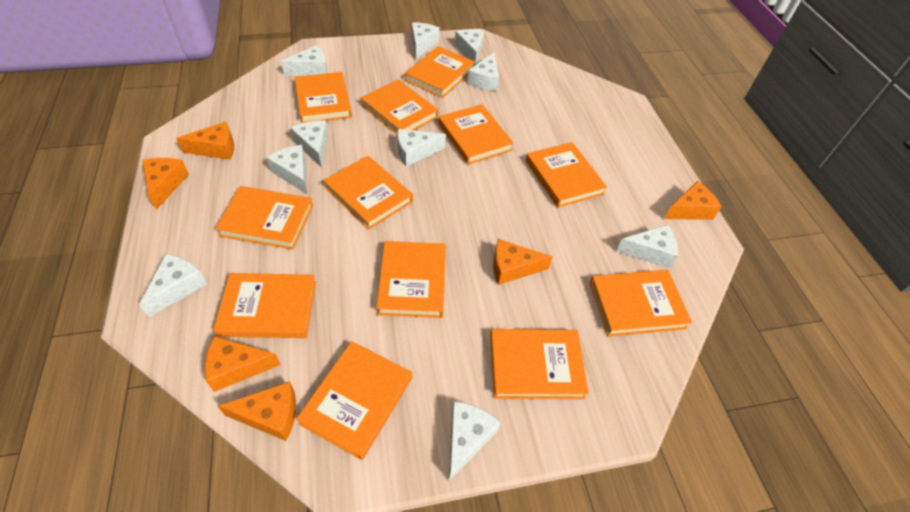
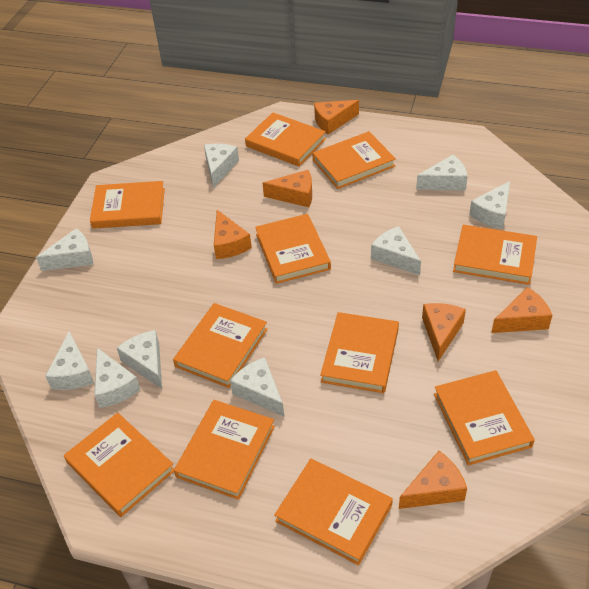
orange book: [213,273,316,338] [215,186,313,250] [294,72,352,123] [296,341,412,460] [323,156,413,229] [361,79,439,134] [376,241,446,318] [405,46,475,98] [439,104,514,165] [490,329,589,399] [526,142,607,208] [590,270,692,337] = 12 -> [64,413,174,517] [90,181,165,229] [173,303,268,388] [174,400,275,500] [245,112,326,167] [255,214,331,284] [274,459,393,565] [312,131,396,189] [320,312,399,393] [434,370,535,465] [453,225,537,285] = 11
white cheese: [139,254,207,317] [267,145,307,194] [281,45,328,76] [291,120,328,167] [397,129,446,166] [412,22,440,59] [449,401,501,481] [455,29,484,65] [468,52,499,91] [616,225,678,268] = 10 -> [36,228,93,271] [45,331,94,390] [94,348,140,408] [117,330,162,389] [204,144,239,188] [230,357,284,417] [371,226,421,275] [416,155,468,191] [469,181,510,229] = 9

